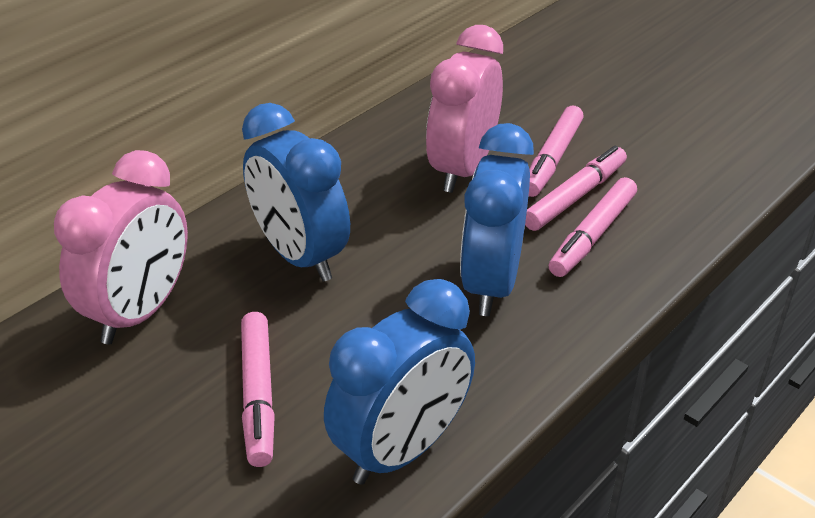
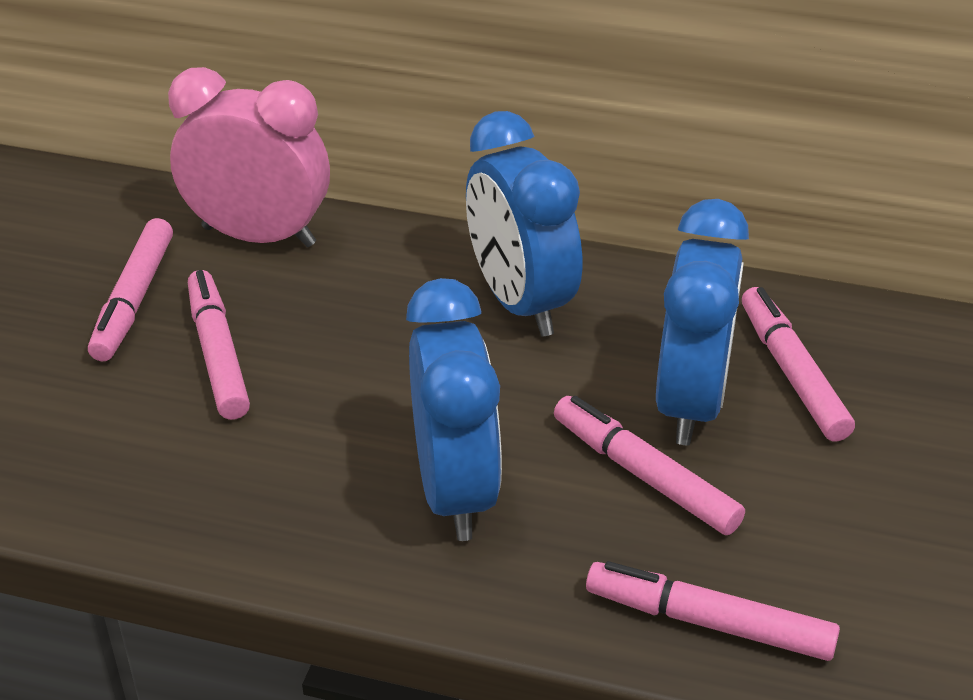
pink clock: [54,150,188,344] [426,25,503,193] = 2 -> [168,67,330,247] = 1
pink marker: [241,312,275,467] [525,146,627,231] [529,106,584,197] [549,177,637,277] = 4 -> [88,218,173,361] [188,270,250,420] [554,396,745,535] [586,561,840,661] [742,287,855,442] = 5

